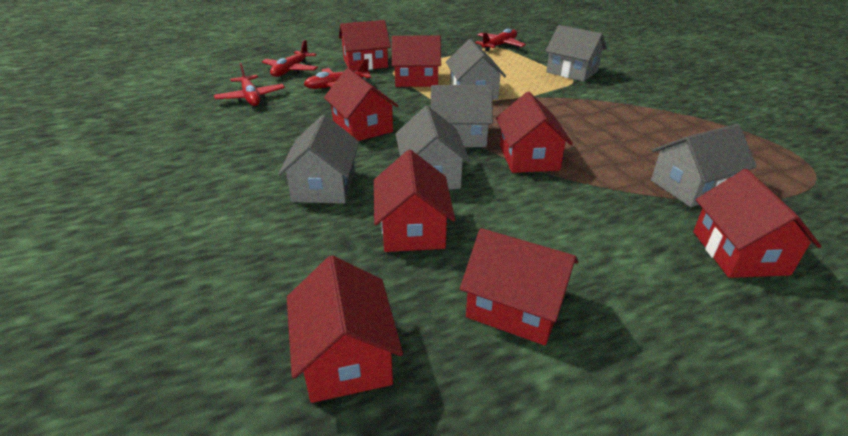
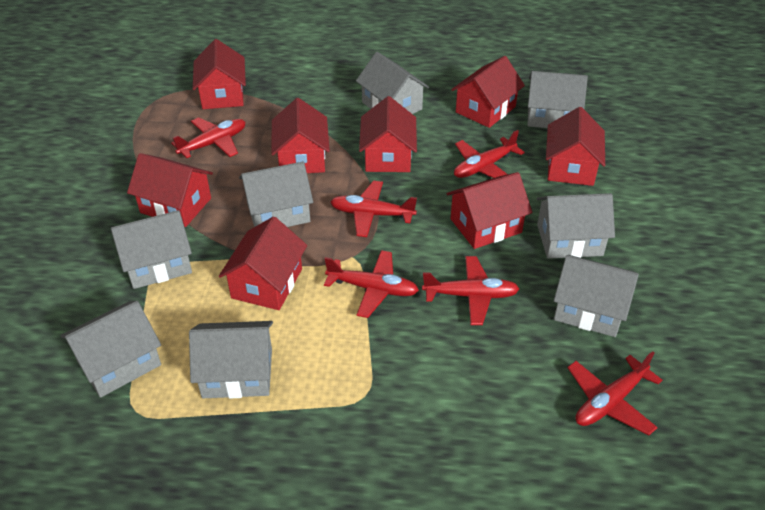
grey house: [278,115,359,204] [396,106,470,190] [431,85,493,147] [446,39,506,100] [545,25,607,82] [651,124,757,207] = 6 -> [60,301,161,398] [111,210,192,289] [189,321,273,398] [239,162,313,227] [356,52,429,114] [528,71,588,128] [537,193,615,259] [554,255,639,337] = 8
red plane: [214,63,285,106] [262,40,318,77] [304,59,372,89] [475,28,526,51] = 4 -> [171,117,245,158] [324,250,419,318] [330,181,417,237] [422,256,519,325] [454,130,525,178] [567,351,662,435] = 6

